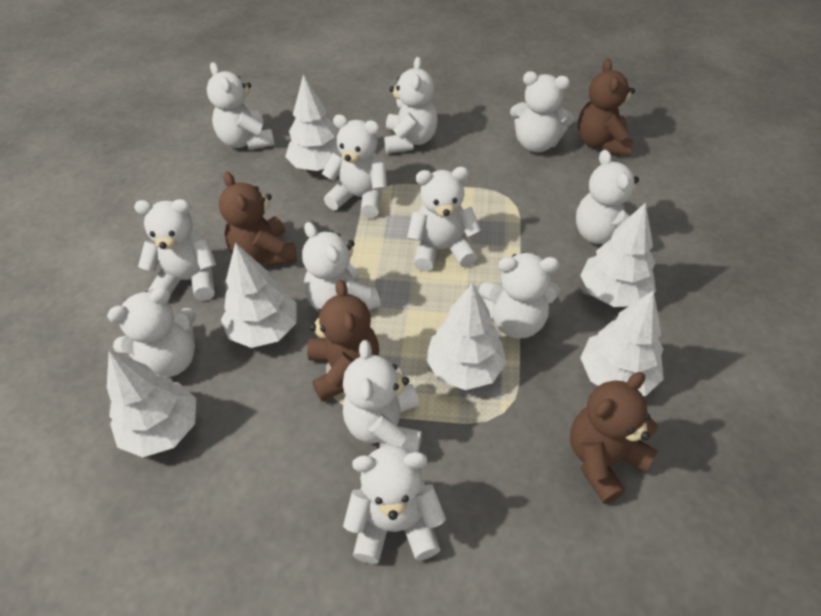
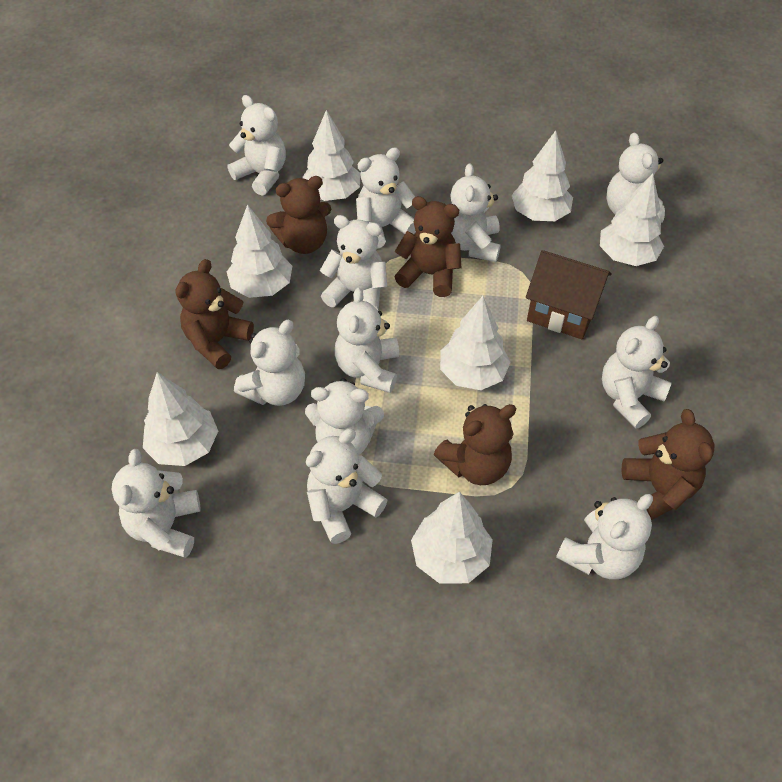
brown house: none = 0 -> [526,250,612,339] = 1
brown teddy bear: [219,172,297,267] [307,279,379,401] [570,372,658,504] [578,59,635,156] = 4 -> [175,259,254,369] [266,176,332,254] [395,196,461,297] [434,404,516,485] [622,409,714,520] = 5
white tree: [107,351,196,457] [221,243,297,348] [285,74,342,171] [426,283,507,390] [580,203,656,307] [580,290,664,396] = 6 -> [143,372,218,466] [227,204,292,298] [302,110,360,201] [411,492,493,583] [440,296,511,390] [512,130,573,221] [600,173,664,266] = 7

